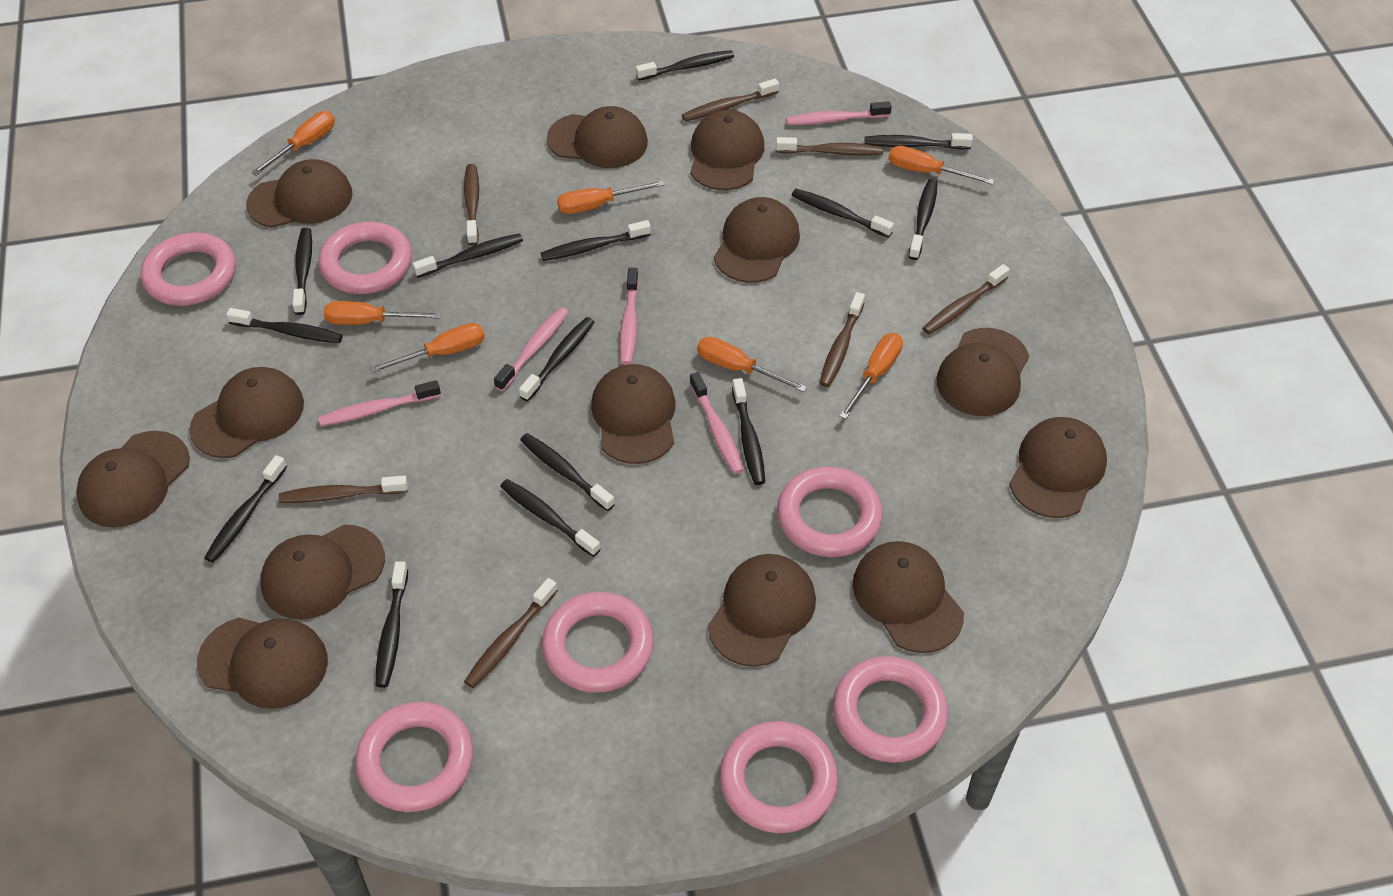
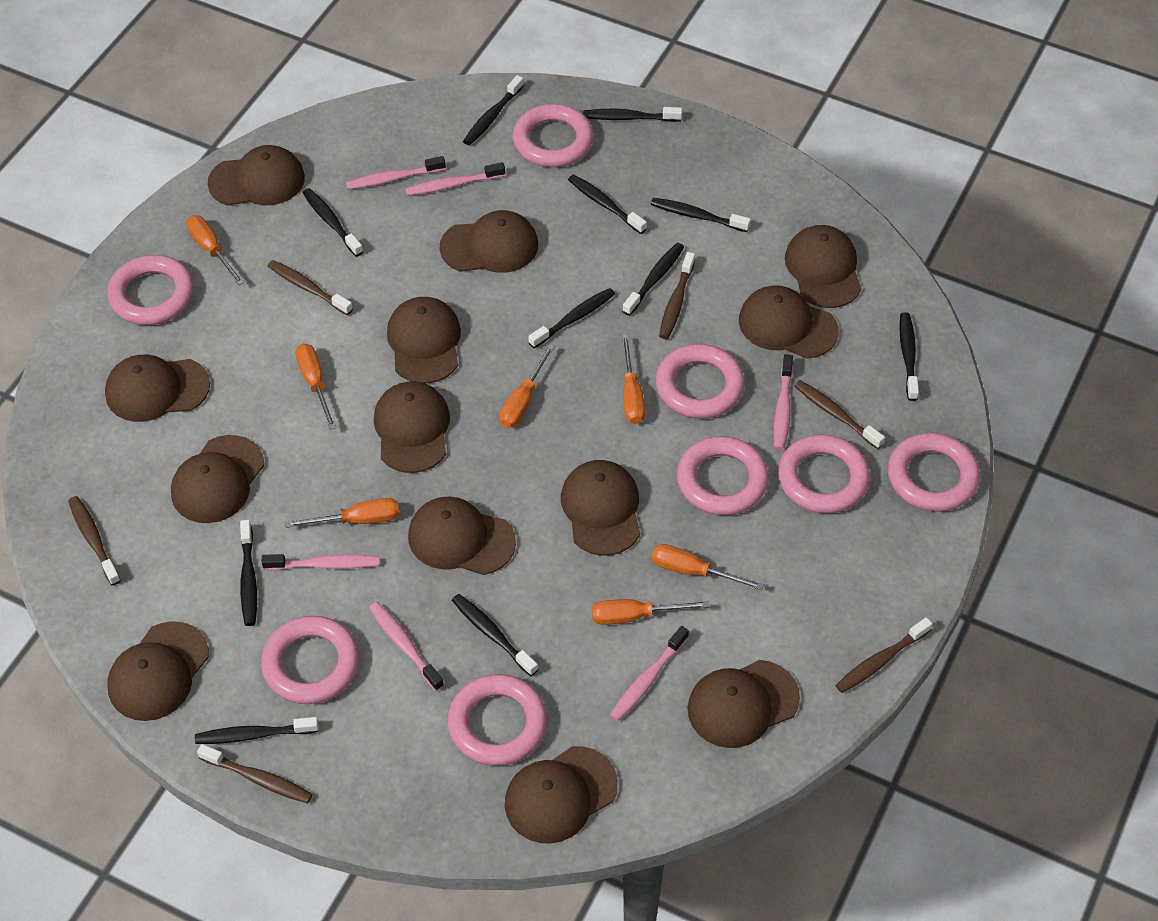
black toothbrush: [204,455,287,563] [226,308,343,343] [292,228,312,315] [376,561,408,688] [412,233,523,278] [500,479,600,557] [519,317,594,401] [520,433,615,511] [541,220,651,261] [636,50,734,81] [732,378,765,485] [792,189,894,238] [864,133,973,149] [909,179,938,260] = 14 -> [195,717,319,744] [240,520,257,626] [303,188,363,257] [452,594,538,676] [463,75,524,145] [528,288,615,348] [568,174,647,234] [583,107,682,122] [623,243,684,316] [651,198,751,232] [899,312,919,401] = 11
brown toothbrush: [278,475,408,503] [464,164,479,245] [464,578,558,688] [682,78,779,122] [776,137,883,155] [820,292,865,387] [922,264,1010,335] = 7 -> [68,496,121,586] [197,744,313,804] [268,260,353,315] [659,252,695,339] [794,380,885,449] [835,617,933,693] = 6
pink ring: [141,233,236,306] [318,222,412,294] [355,702,473,812] [542,592,654,693] [720,721,838,833] [777,466,883,557] [833,656,948,763] = 7 -> [107,255,194,325] [261,616,359,704] [447,674,547,766] [512,104,594,167] [655,344,745,419] [677,436,769,515] [778,434,870,514] [888,433,980,512] = 8
pink toothbrush: [318,380,441,426] [494,307,568,391] [620,268,639,365] [690,372,744,474] [786,101,892,125] = 5 -> [262,554,379,570] [346,156,446,190] [369,602,444,691] [405,162,505,196] [610,626,689,721] [773,354,793,450] = 6

